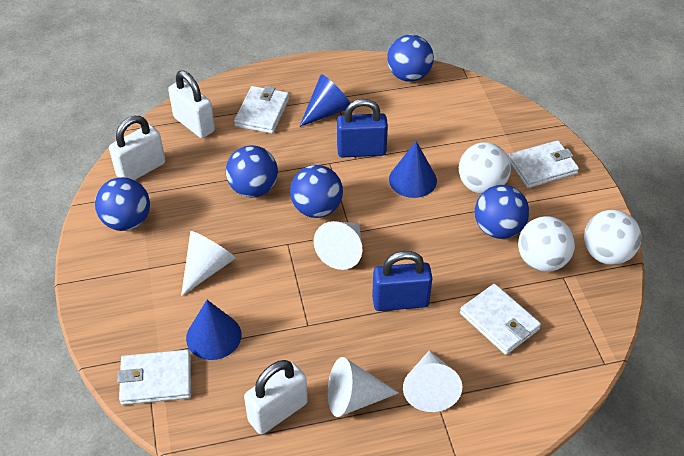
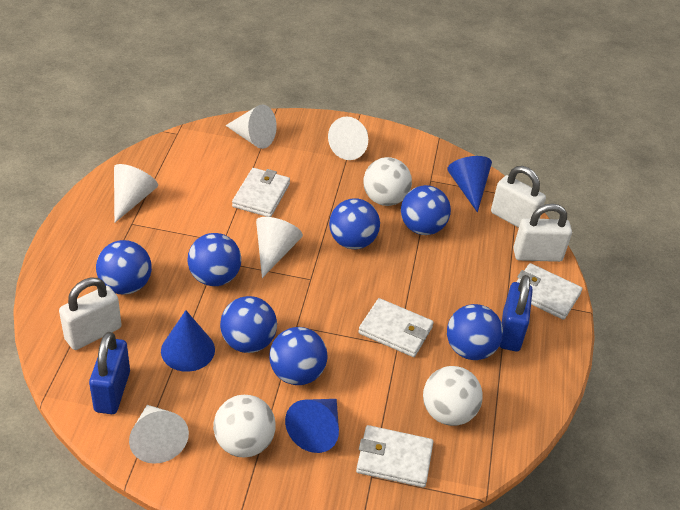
blue ball: [95,177,150,231] [226,145,278,197] [290,165,343,218] [387,35,434,82] [475,185,529,239] = 5 -> [96,240,152,295] [187,233,241,286] [220,296,277,353] [269,327,327,385] [329,198,380,249] [401,185,451,235] [447,304,503,360] = 7
white cone: [181,231,236,296] [314,221,362,270] [328,357,399,417] [403,350,462,412] = 4 -> [114,164,158,223] [129,405,189,464] [225,104,277,149] [256,217,303,278] [328,117,368,160] = 5

